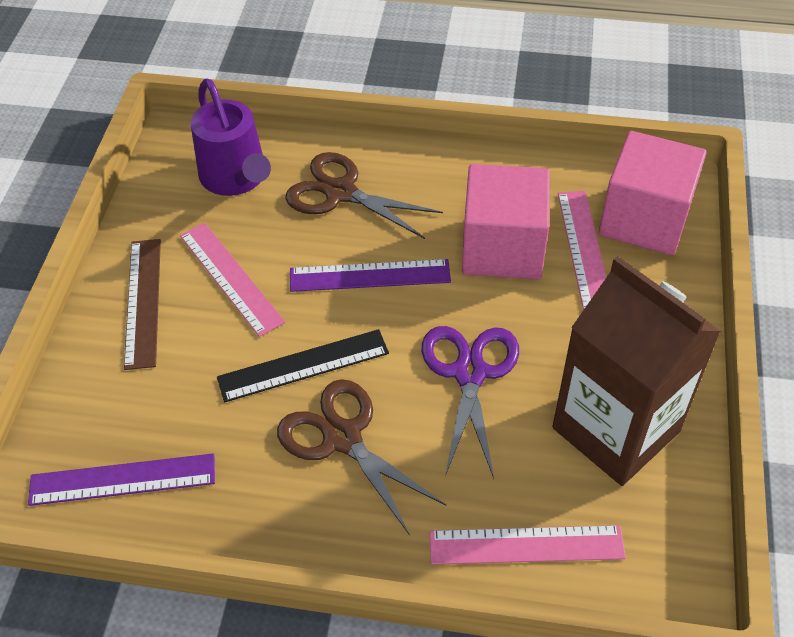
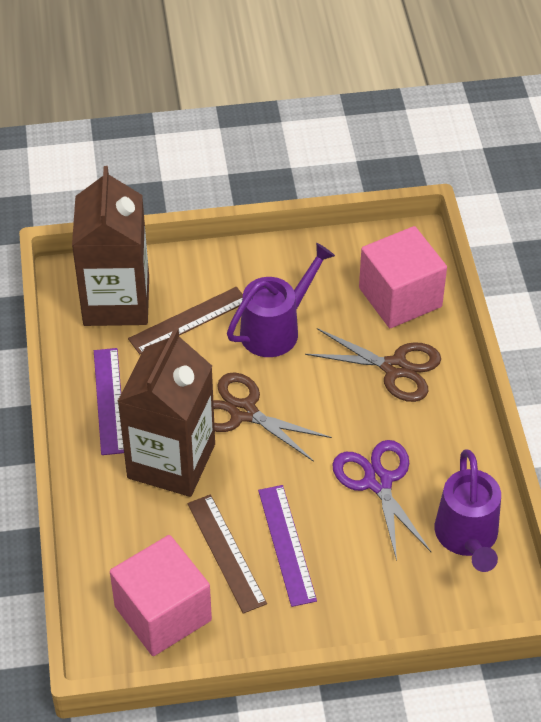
black ruler: [217,329,389,402] = 1 -> none = 0
brown carton: [552,256,721,486] = 1 -> [72,166,149,326] [117,327,215,497] = 2
brown ruler: [124,239,161,370] = 1 -> [128,287,243,354] [187,494,267,614] = 2
pink ruler: [180,223,285,337] [429,525,626,565] [558,191,606,310] = 3 -> none = 0
purple watering can: [191,78,271,196] = 1 -> [227,243,335,357] [435,449,501,572] = 2

